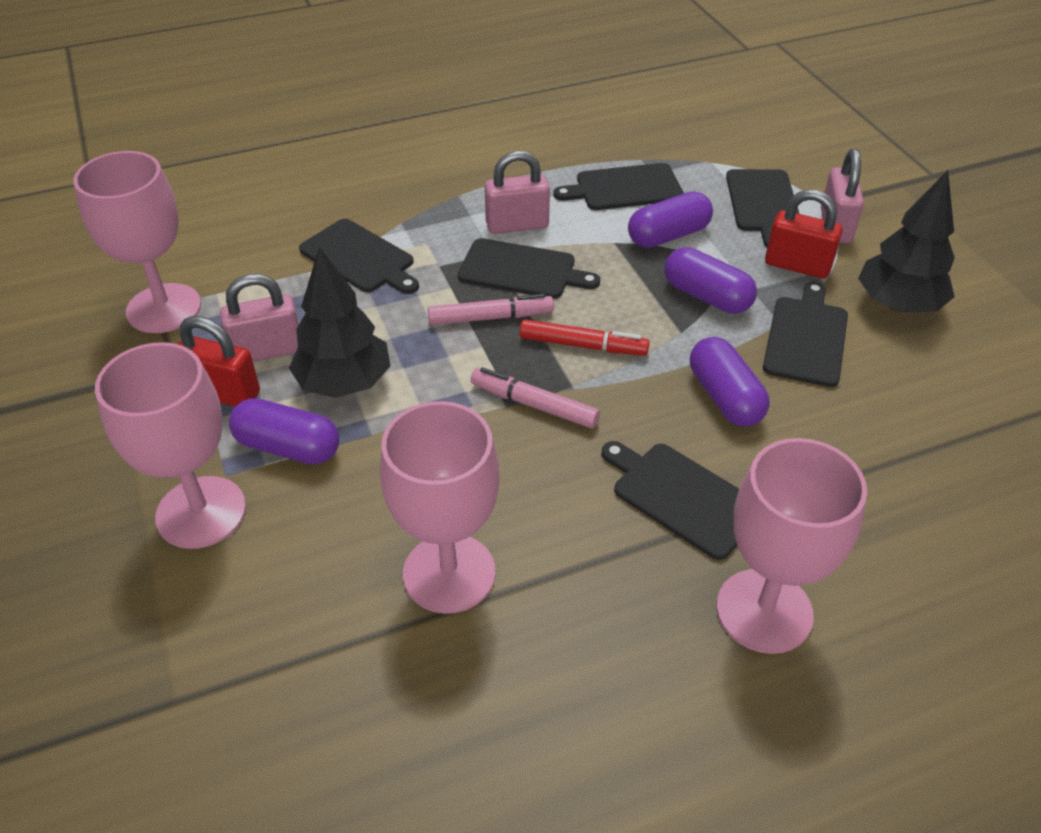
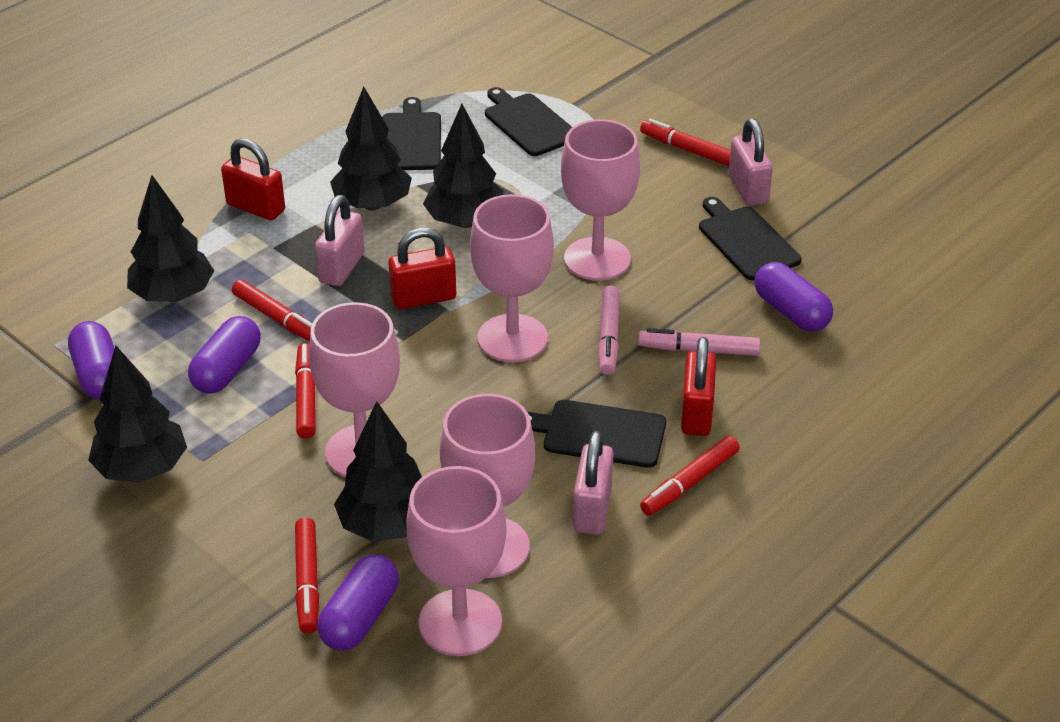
black cutting board: [299,219,419,294] [458,238,600,299] [554,163,684,210] [601,441,739,560] [726,169,799,247] [763,281,848,387] = 6 -> [382,97,441,170] [485,87,572,156] [528,400,666,468] [699,197,802,280] = 4
black tree: [289,247,390,398] [858,170,955,313] = 2 -> [88,346,187,483] [127,175,214,302] [330,87,412,210] [334,401,422,542] [423,104,504,228] = 5
pink goblet: [74,151,201,333] [95,342,246,549] [380,401,499,614] [716,438,867,654] = 4 -> [309,302,400,477] [406,466,507,656] [440,394,535,578] [470,194,554,362] [561,119,640,281] = 5
red marker: [520,319,650,355] = 1 -> [232,280,312,342] [295,343,316,439] [295,517,319,633] [640,119,731,166] [640,436,740,516] = 5
red padlock: [178,316,260,407] [765,190,843,279] = 2 -> [221,138,285,220] [388,228,456,309] [681,337,716,436] = 3

